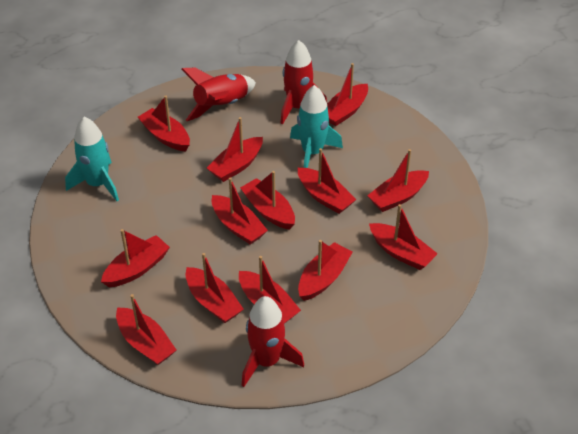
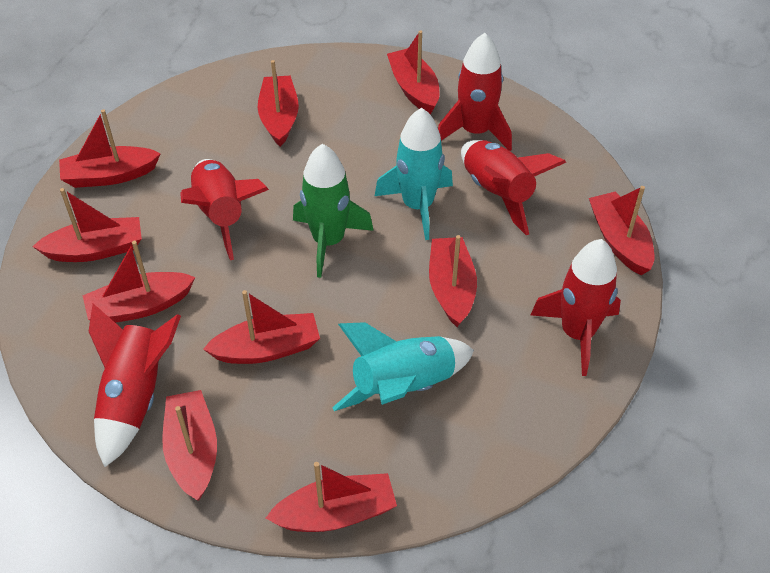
green rocket: none = 0 -> [293,144,374,278] = 1
red boat: [101,229,170,287] [116,294,176,365] [138,96,190,152] [186,253,244,323] [207,117,263,182] [211,177,268,245] [239,256,301,324] [240,171,295,230] [298,148,357,214] [298,240,353,301] [327,63,368,126] [367,149,429,212] [369,204,438,270] = 13 -> [32,188,142,262] [59,109,161,188] [82,241,195,323] [162,390,217,500] [203,290,320,364] [258,60,299,147] [266,462,397,532] [387,31,439,115] [429,235,477,327] [589,186,654,275] = 10
red rocket: [181,68,256,121] [242,296,304,387] [280,40,327,125] = 3 -> [88,303,181,467] [180,159,269,260] [438,33,512,151] [461,140,566,235] [531,239,621,376] = 5

